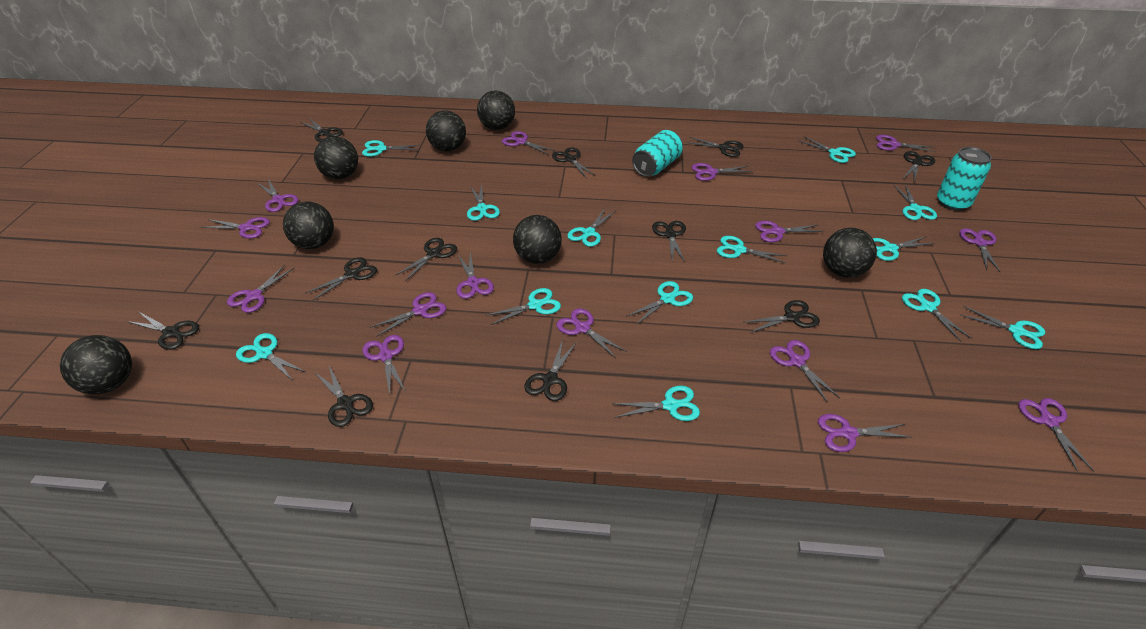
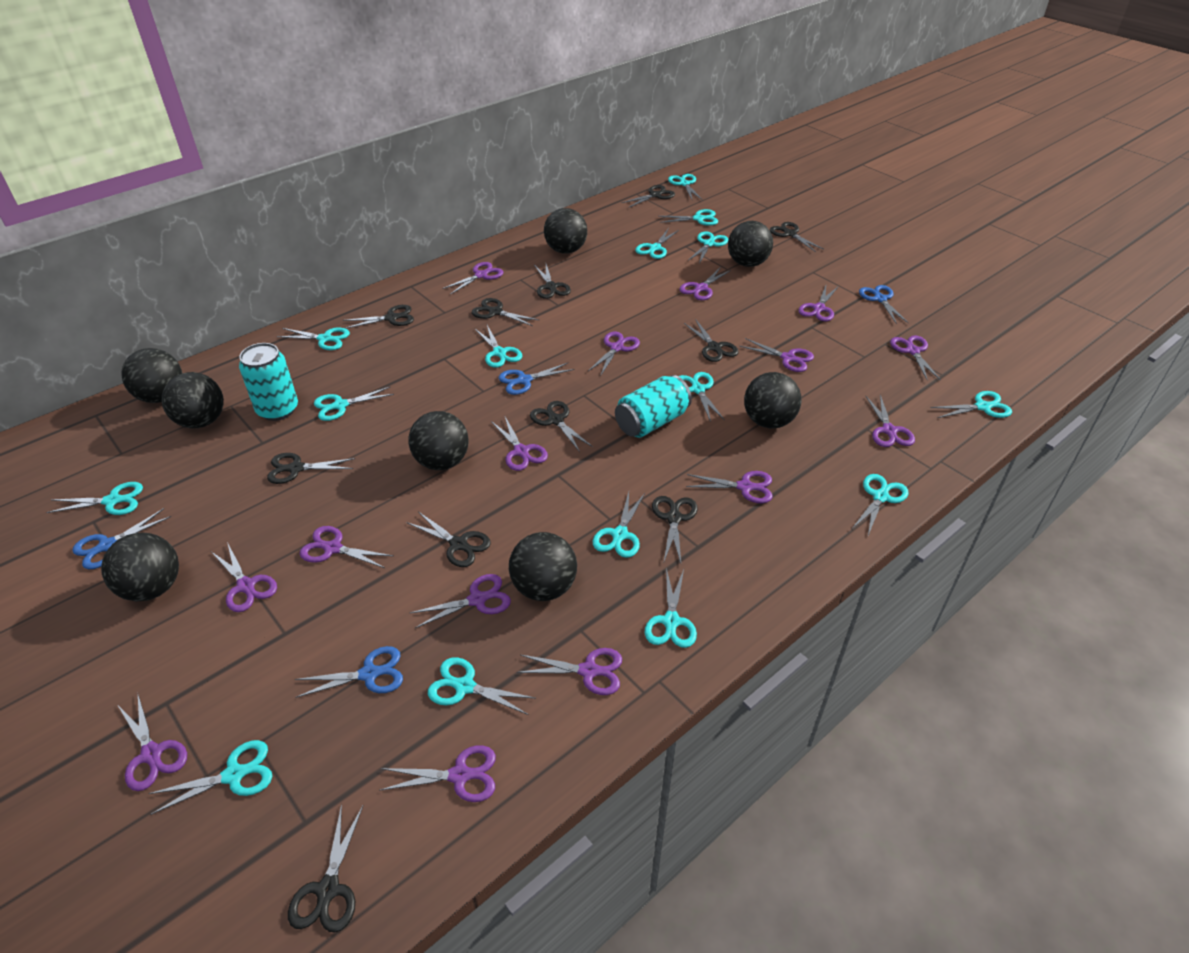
black ball: [60,335,132,394] [283,201,334,249] [314,136,358,179] [426,110,466,152] [477,90,515,130] [513,215,562,264] [823,228,877,278] = 7 -> [101,533,179,602] [121,348,182,403] [162,372,224,428] [408,411,469,470] [509,532,577,601] [544,208,587,254] [728,221,773,267] [744,372,801,428] = 8
blue scissors: none = 0 -> [72,508,171,569] [295,646,403,698] [499,362,574,395] [859,285,908,324] = 4
turquoise scissors: [236,333,306,381] [362,140,419,157] [467,184,500,221] [485,288,561,325] [567,209,615,247] [612,386,700,421] [626,281,693,325] [717,236,787,263] [799,136,856,163] [873,237,935,261] [894,184,937,220] [902,289,973,342] [960,306,1045,349] = 13 -> [46,482,143,515] [148,740,272,815] [277,328,350,350] [314,386,394,421] [428,657,535,715] [475,325,522,368] [593,492,645,558] [635,228,679,259] [645,568,697,648] [658,209,718,226] [668,174,703,200] [679,372,725,422] [688,231,728,264] [852,474,908,535] [931,391,1012,418] = 15

